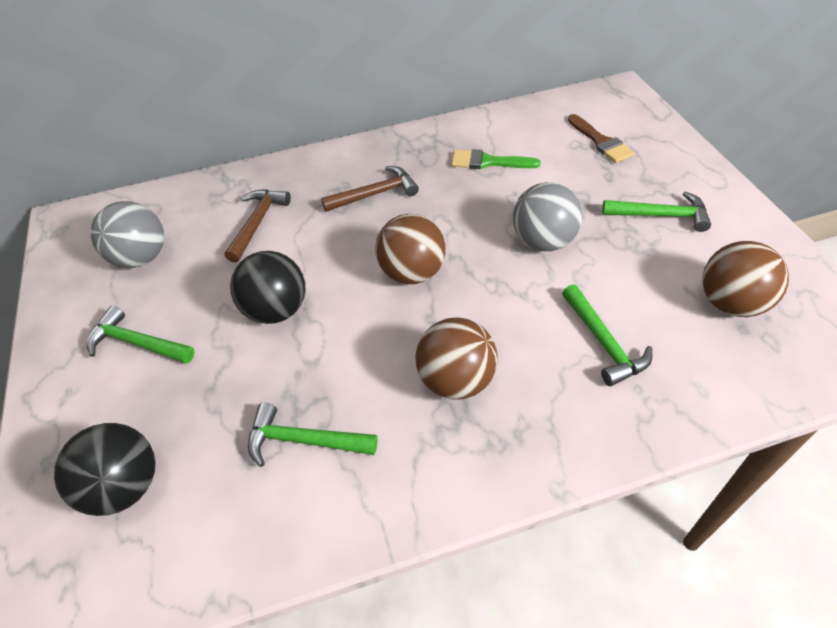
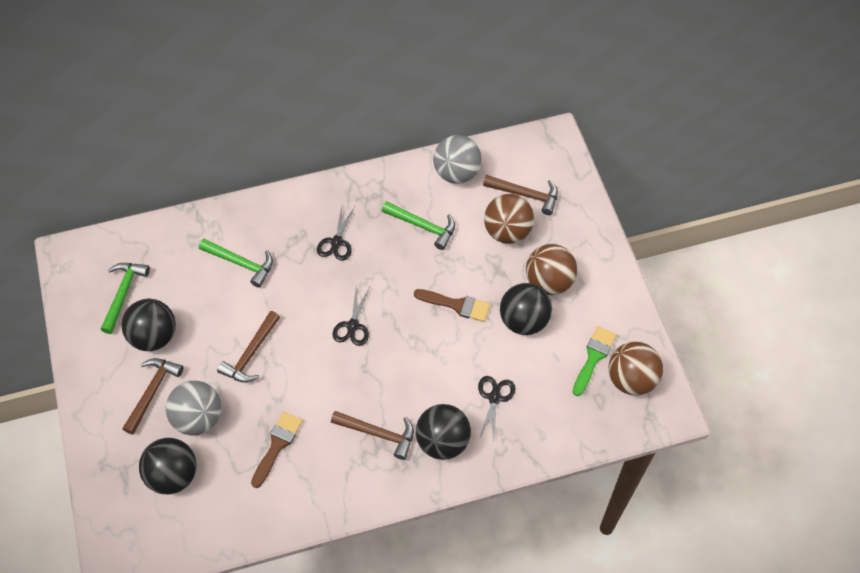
black ball: [54,423,155,516] [230,251,305,324] = 2 -> [122,299,176,351] [139,438,196,494] [416,404,471,460] [500,283,552,335] = 4
black scissors: none = 0 -> [317,206,355,261] [333,287,370,346] [478,376,516,442] = 3
brown brush: [568,114,634,163] = 1 -> [251,412,303,488] [414,289,490,322] = 2
brown hammer: [224,189,291,263] [321,166,419,212] = 2 -> [122,358,183,435] [217,311,280,383] [331,411,414,460] [483,175,558,215] = 4
green hammer: [87,306,195,364] [248,403,378,467] [562,284,652,386] [602,191,711,232] = 4 -> [101,263,150,334] [199,239,273,288] [382,201,455,250] = 3

